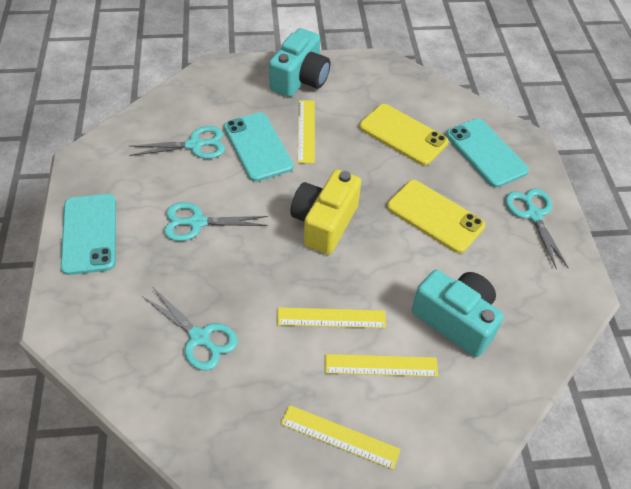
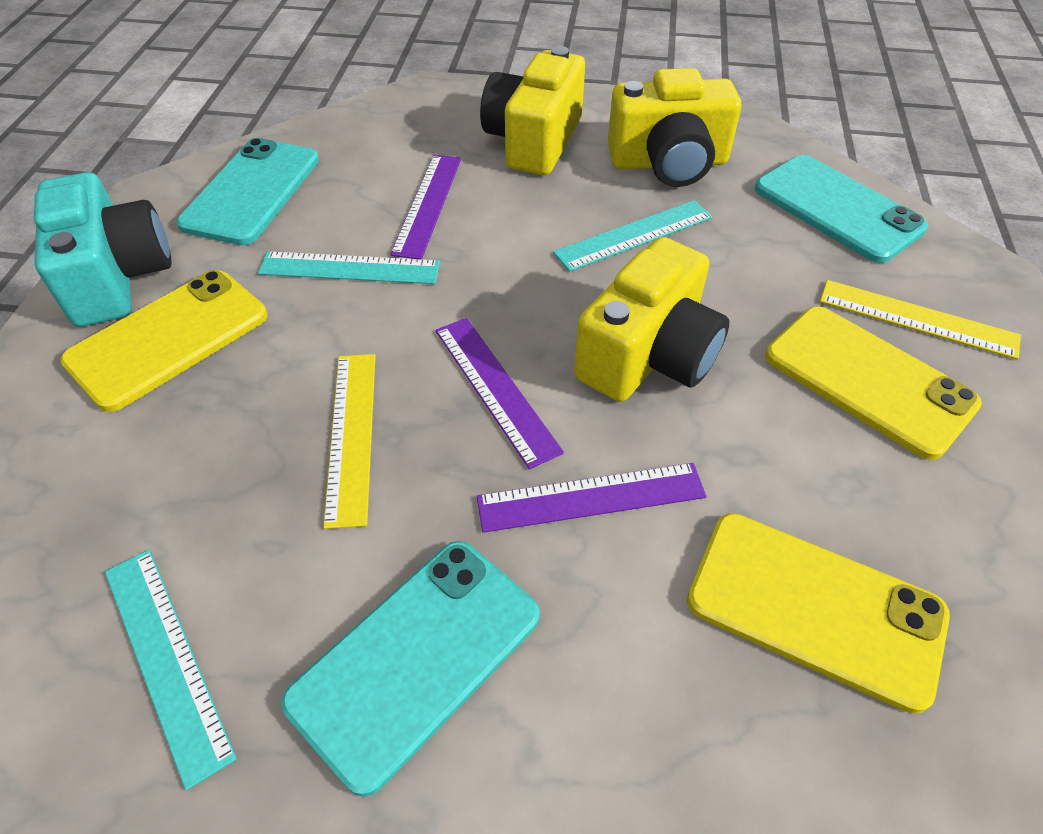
purple ruler: none = 0 -> [390,155,461,259] [435,318,564,469] [476,463,706,533] = 3
turquoise camera: [269,28,330,97] [412,270,504,357] = 2 -> [34,172,171,327] = 1
turquoise ruler: none = 0 -> [105,550,237,790] [258,251,440,284] [553,200,713,272] = 3
turquoise scissors: [129,126,225,159] [142,288,238,371] [164,202,268,241] [505,188,568,270] = 4 -> none = 0
yellow camera: [290,170,361,255] = 1 -> [480,46,585,175] [574,237,729,402] [607,68,741,187] = 3
yellow phone: [359,104,449,165] [387,180,485,253] = 2 -> [60,270,267,412] [687,513,950,714] [765,306,982,460] = 3
yellow ruler: [277,307,386,328] [281,405,401,470] [298,100,315,164] [325,354,438,377] = 4 -> [323,354,376,529] [820,280,1021,360] = 2

